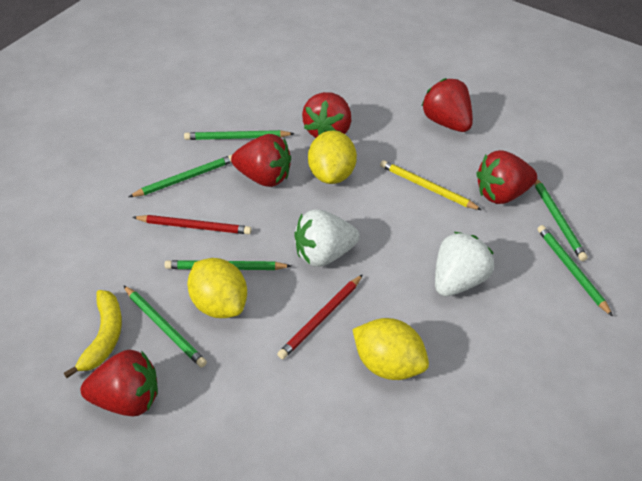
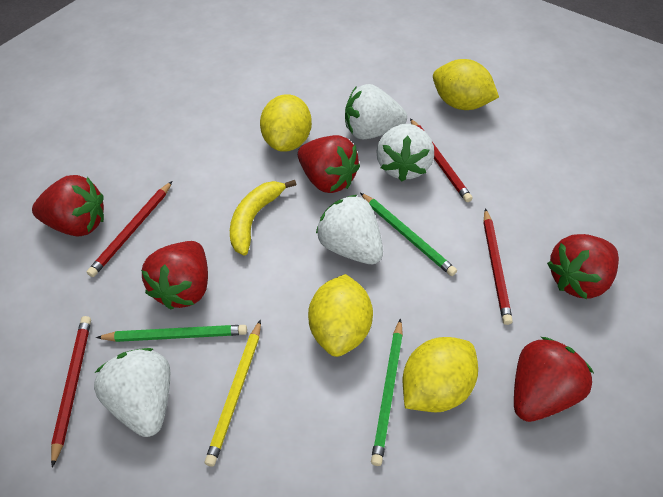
green pencil: [123,285,207,367] [129,155,232,197] [164,260,291,270] [184,130,295,140] [535,179,588,261] [537,225,613,317] = 6 -> [96,325,247,342] [360,193,457,276] [371,318,403,466] = 3
red pencil: [133,215,252,234] [277,275,363,359] = 2 -> [51,316,91,468] [87,181,172,277] [410,118,473,202] [484,208,513,325] = 4
white strawberry: [294,210,360,267] [435,232,494,296] = 2 -> [94,348,170,437] [316,195,383,264] [345,84,407,139] [376,124,434,181] = 4
yellow lemon: [187,258,247,318] [308,131,357,184] [352,318,429,380] = 3 -> [260,94,312,152] [308,274,373,357] [403,337,478,412] [433,59,499,110] = 4

